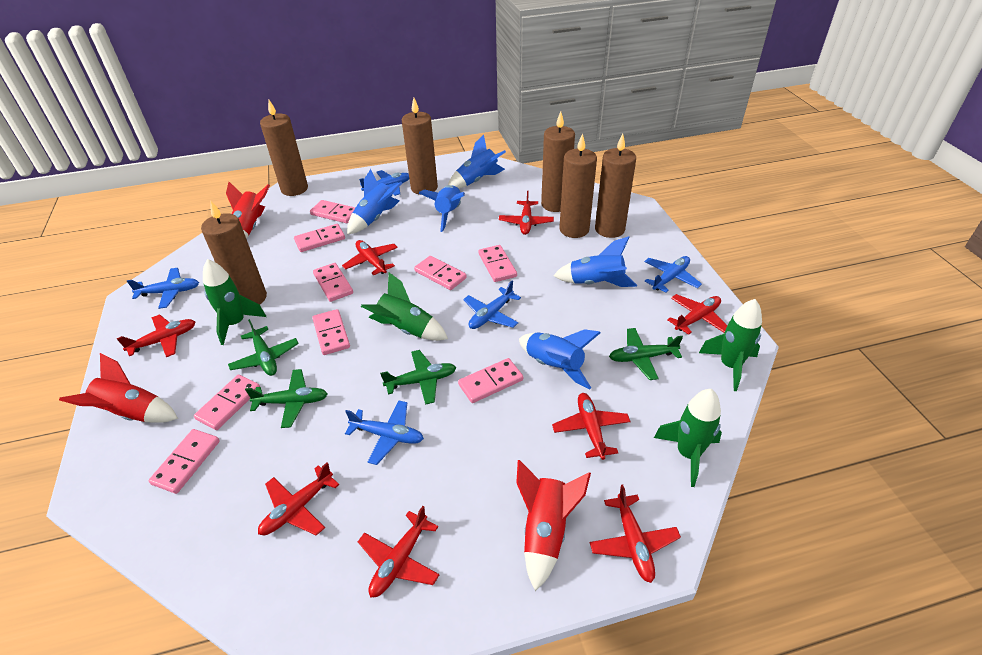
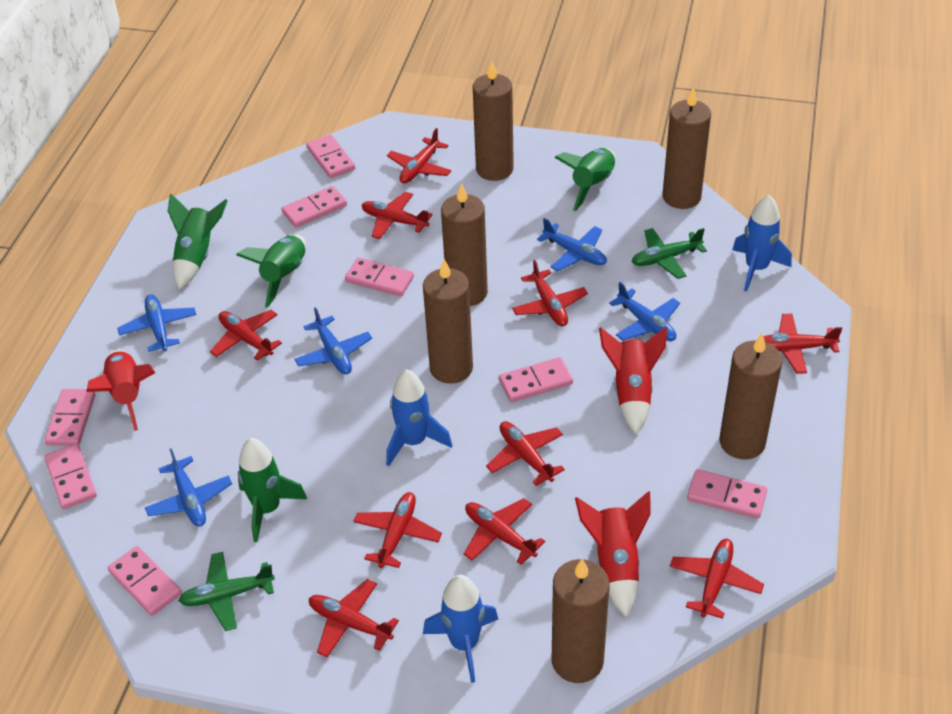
blue rocket: [347,169,402,234] [419,185,465,232] [448,135,506,189] [519,329,601,390] [553,236,637,287] = 5 -> [386,369,452,466] [423,575,498,683] [732,195,792,292] = 3
green plane: [228,319,299,376] [245,369,327,428] [380,350,456,405] [609,328,683,380] = 4 -> [179,552,275,631] [632,228,707,279] = 2
pink domino: [148,429,220,494] [194,375,260,430] [294,224,345,252] [310,200,355,223] [312,309,350,355] [313,263,353,302] [414,256,467,290] [458,358,523,403] [479,245,517,282] = 9 -> [44,389,95,446] [44,444,97,509] [108,546,182,616] [282,186,347,228] [306,134,355,178] [345,258,414,296] [499,357,573,402] [687,469,767,519] = 8
red plane: [117,314,196,357] [258,463,339,536] [342,240,398,275] [358,506,440,597] [499,190,554,235] [552,393,631,460] [590,485,681,583] [667,294,727,335] = 8 -> [210,310,282,361] [309,579,399,657] [353,492,442,568] [362,192,432,239] [387,128,451,184] [464,498,545,565] [486,421,565,486] [512,260,588,326] [670,539,764,619] [763,314,843,374] = 10

